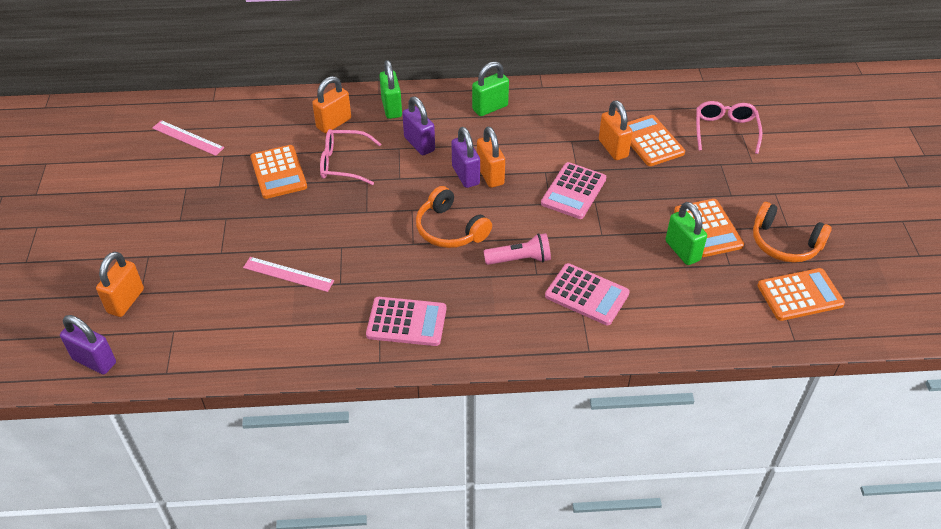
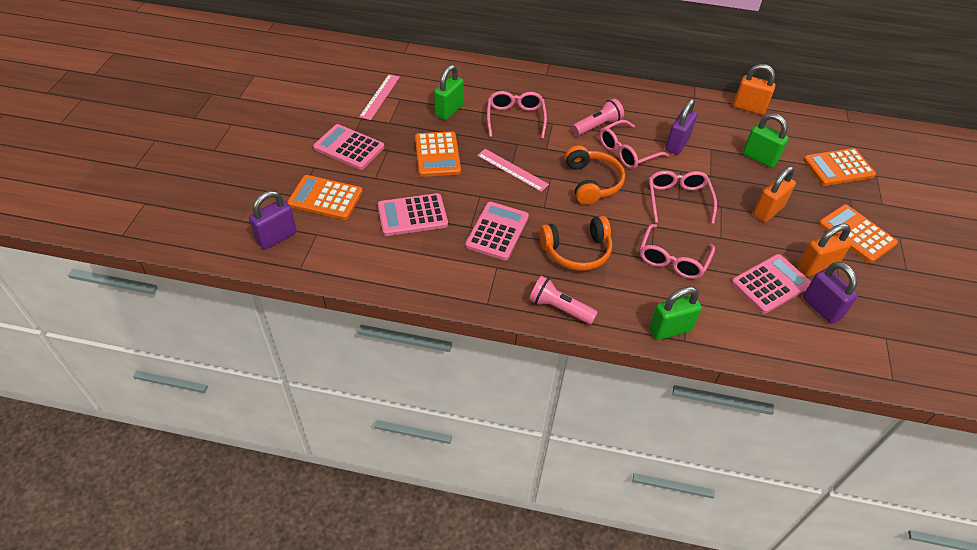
orange padlock: [96,252,144,317] [312,76,351,133] [477,127,505,188] [599,100,633,160] = 4 -> [733,64,775,115] [753,166,796,222] [798,224,851,276] = 3
pink calculator: [366,297,446,346] [541,162,606,219] [545,263,630,325] = 3 -> [313,124,384,170] [378,193,448,236] [465,202,529,260] [731,254,811,314] = 4
pink flashlight: [484,233,551,265] = 1 -> [529,276,598,325] [572,99,624,136] = 2
pink glasses: [320,129,381,185] [696,101,762,154] = 2 -> [487,91,547,138] [600,120,669,169] [640,224,715,279] [649,171,717,224] = 4

